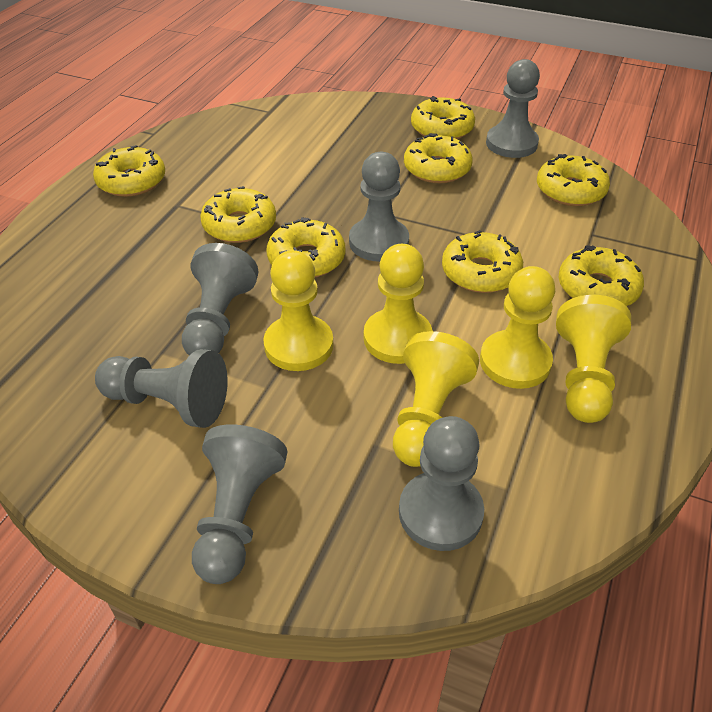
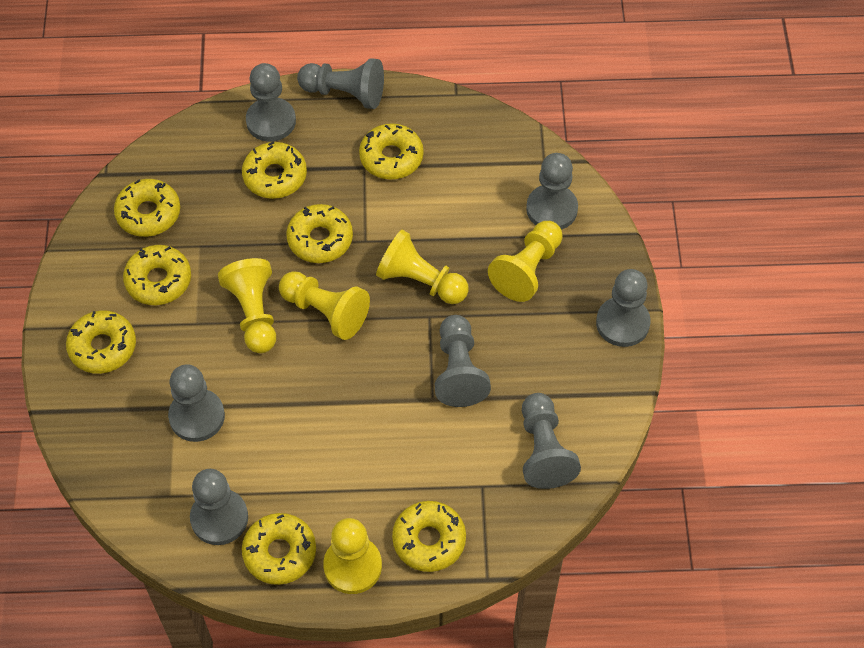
grey pawn: [95,349,228,428] [182,243,258,356] [192,425,287,584] [349,152,409,262] [399,416,484,551] [486,59,540,158] = 6 -> [168,364,225,442] [190,469,248,545] [246,63,296,142] [297,58,384,109] [435,315,491,407] [522,393,581,489] [526,153,578,230] [596,269,651,347] = 8

